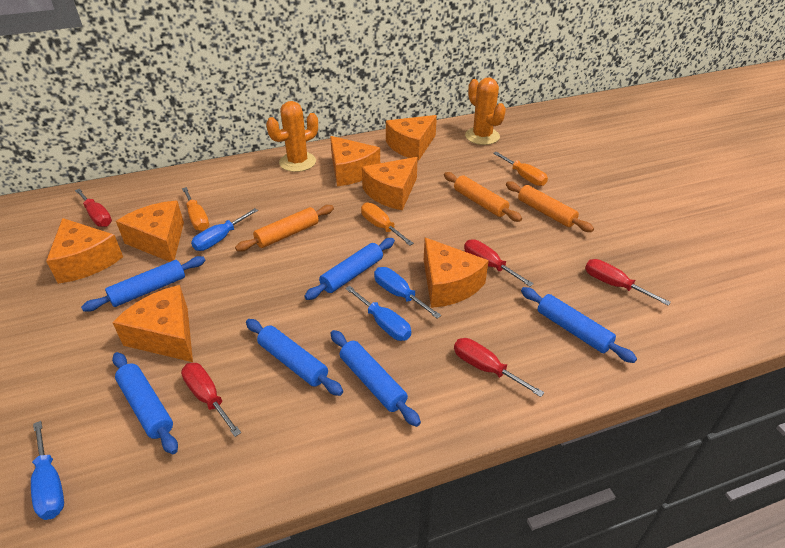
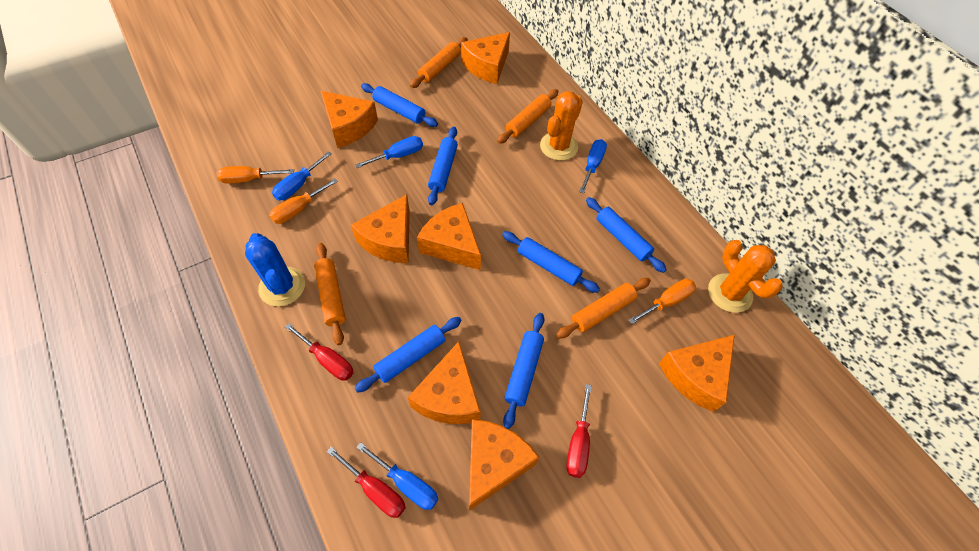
blue cactus: none = 0 -> [245,233,305,307] = 1
orange rolling pin: [235,205,334,252] [444,172,522,222] [506,181,594,232] = 3 -> [314,243,345,345] [410,37,468,88] [497,89,558,144] [556,278,651,338] = 4
red screwdriver: [75,189,112,227] [181,363,241,437] [454,338,544,397] [464,239,534,287] [585,259,671,306] = 5 -> [285,323,354,381] [326,446,406,518] [566,384,592,478] = 3

